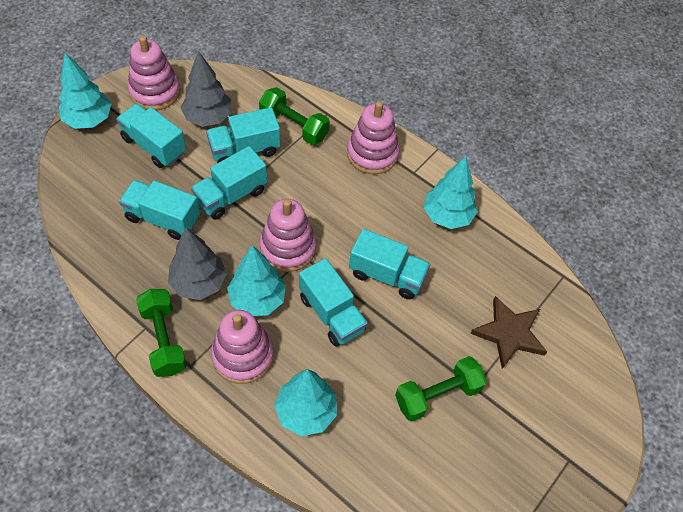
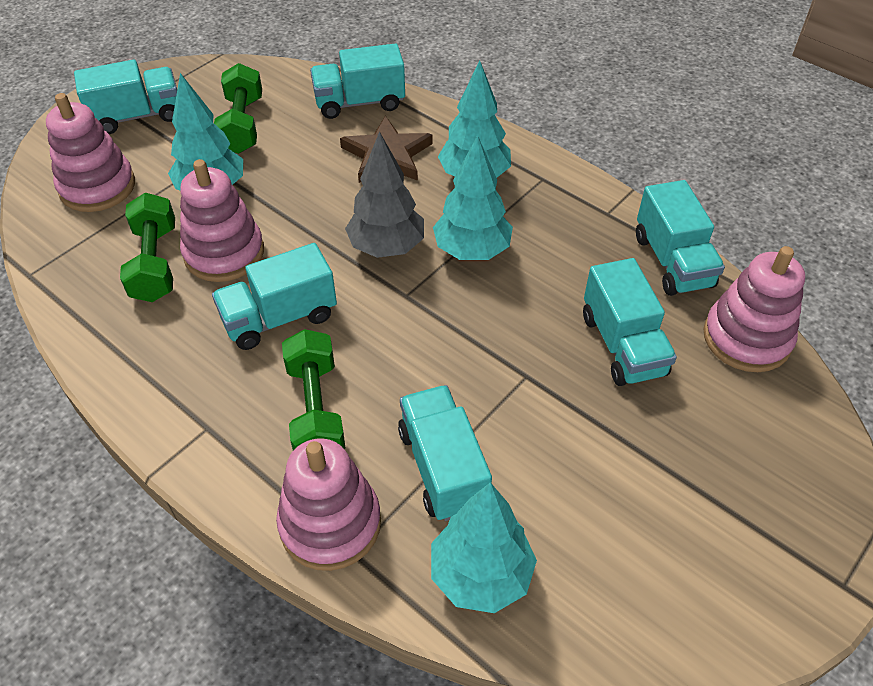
grey tree: [168,227,227,300] [180,51,231,127] = 2 -> [345,131,424,258] = 1

